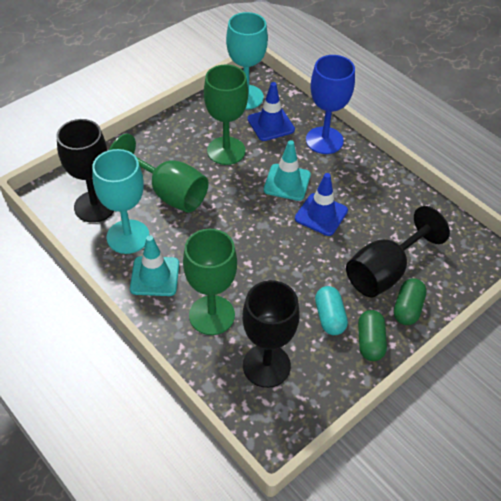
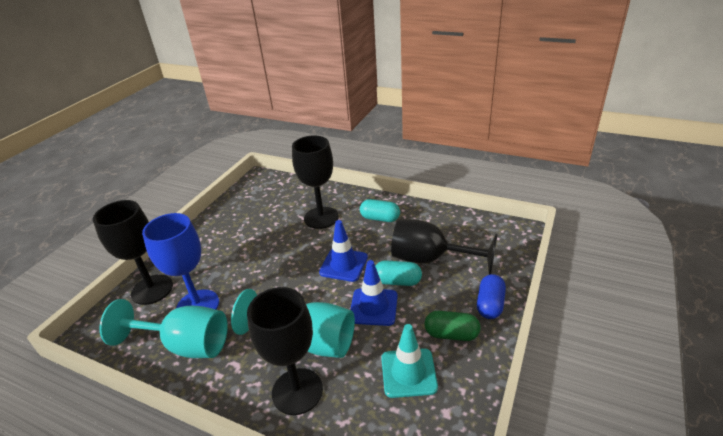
black goblet: [57,119,114,223] [242,280,300,388] [346,206,450,298] = 3 -> [93,200,173,305] [247,287,323,415] [292,135,339,229] [391,219,498,275] = 4
blue capsule: none = 0 -> [477,274,506,319] = 1
green capsule: [358,310,387,361] [394,278,427,325] = 2 -> [424,311,481,341] = 1
green goblet: [109,134,209,213] [183,229,237,335] [204,64,248,165] = 3 -> none = 0
turquoise capsule: [315,286,348,335] = 1 -> [360,199,400,222] [375,260,422,286] = 2
turquoise traffic cone: [130,235,179,296] [264,140,311,201] = 2 -> [381,324,438,398] = 1

